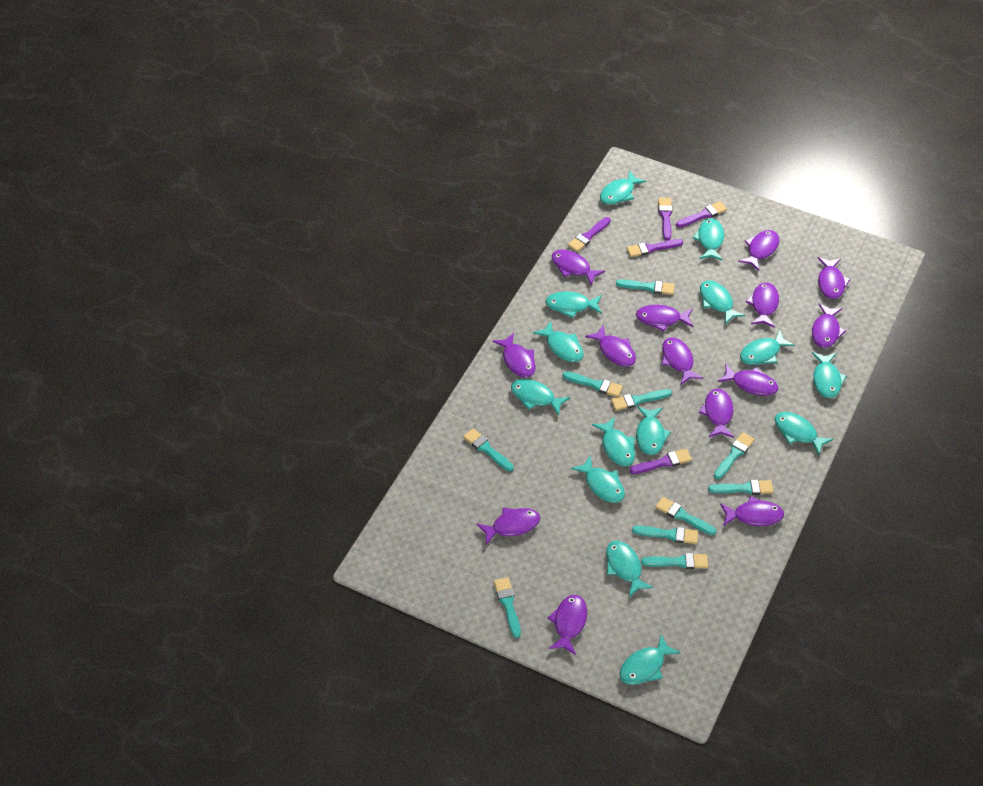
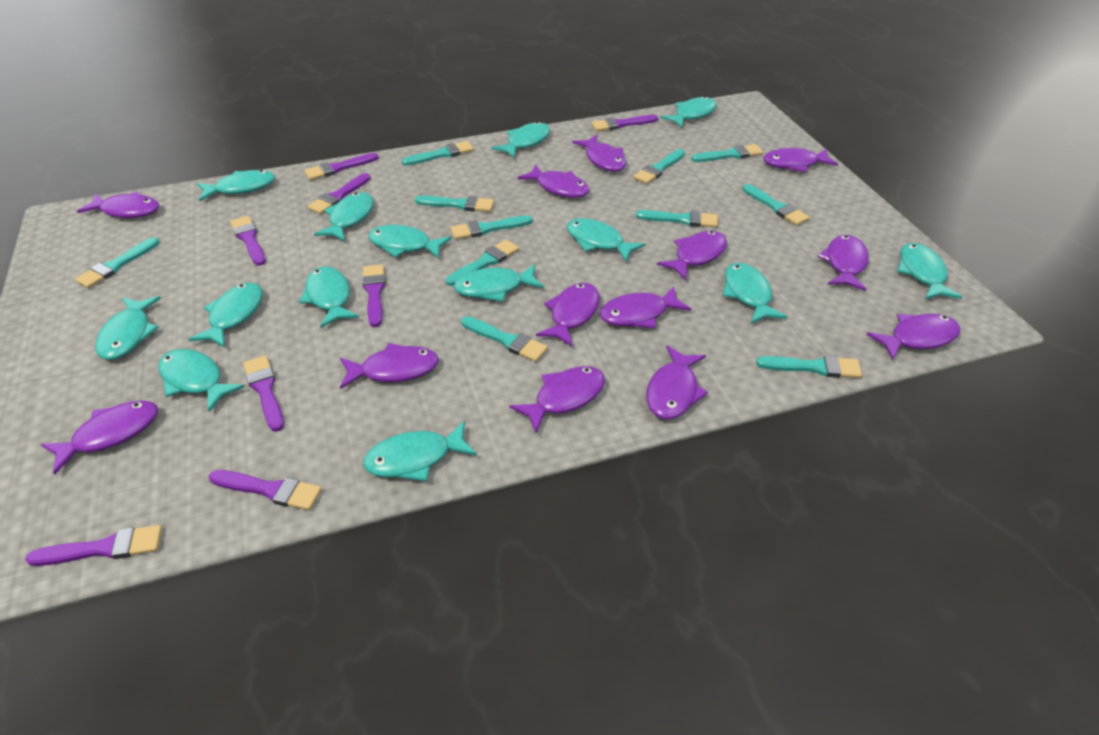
purple brush: [568,217,611,252] [627,239,683,257] [630,449,692,474] [658,198,673,240] [676,201,727,228] = 5 -> [25,525,162,566] [209,470,322,510] [230,216,266,266] [243,355,284,432] [304,153,379,180] [307,173,371,214] [362,265,385,327] [591,115,658,131] = 8
purple fish: [476,508,540,545] [492,333,536,378] [548,595,587,655] [551,249,605,286] [585,324,636,367] [636,305,693,331] [662,337,703,385] [699,389,734,438] [718,363,778,396] [720,496,784,526] [738,230,779,271] [746,282,779,328] [812,303,846,348] [818,257,850,299] = 14 -> [41,400,158,475] [77,191,159,218] [340,343,439,389] [509,366,605,433] [517,165,589,198] [536,283,600,347] [572,135,626,172] [599,286,691,328] [646,345,708,419] [657,231,727,280] [763,148,838,172] [818,235,869,291] [866,314,960,360] = 13
turquoise brush: [463,428,514,471] [494,577,521,638] [563,372,623,397] [611,389,672,411] [616,279,675,295] [632,526,698,544] [641,553,708,569] [656,497,716,535] [708,480,773,495] [714,432,755,479] = 10 -> [75,237,159,288] [402,141,474,165] [415,196,494,212] [446,240,519,286] [451,215,533,240] [461,316,548,362] [633,149,685,184] [636,210,718,228] [691,144,763,162] [742,184,810,226] [756,355,862,378] = 11

